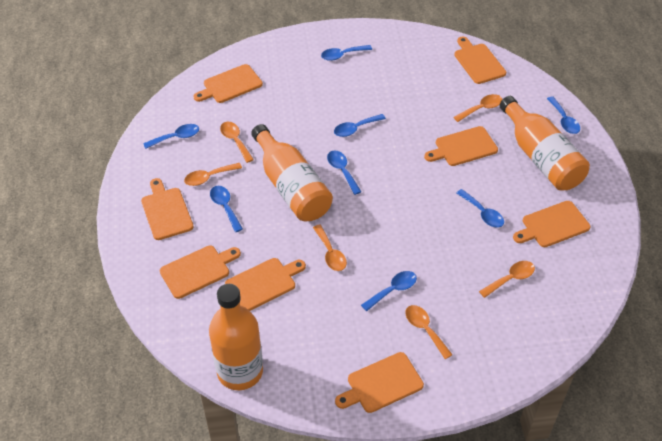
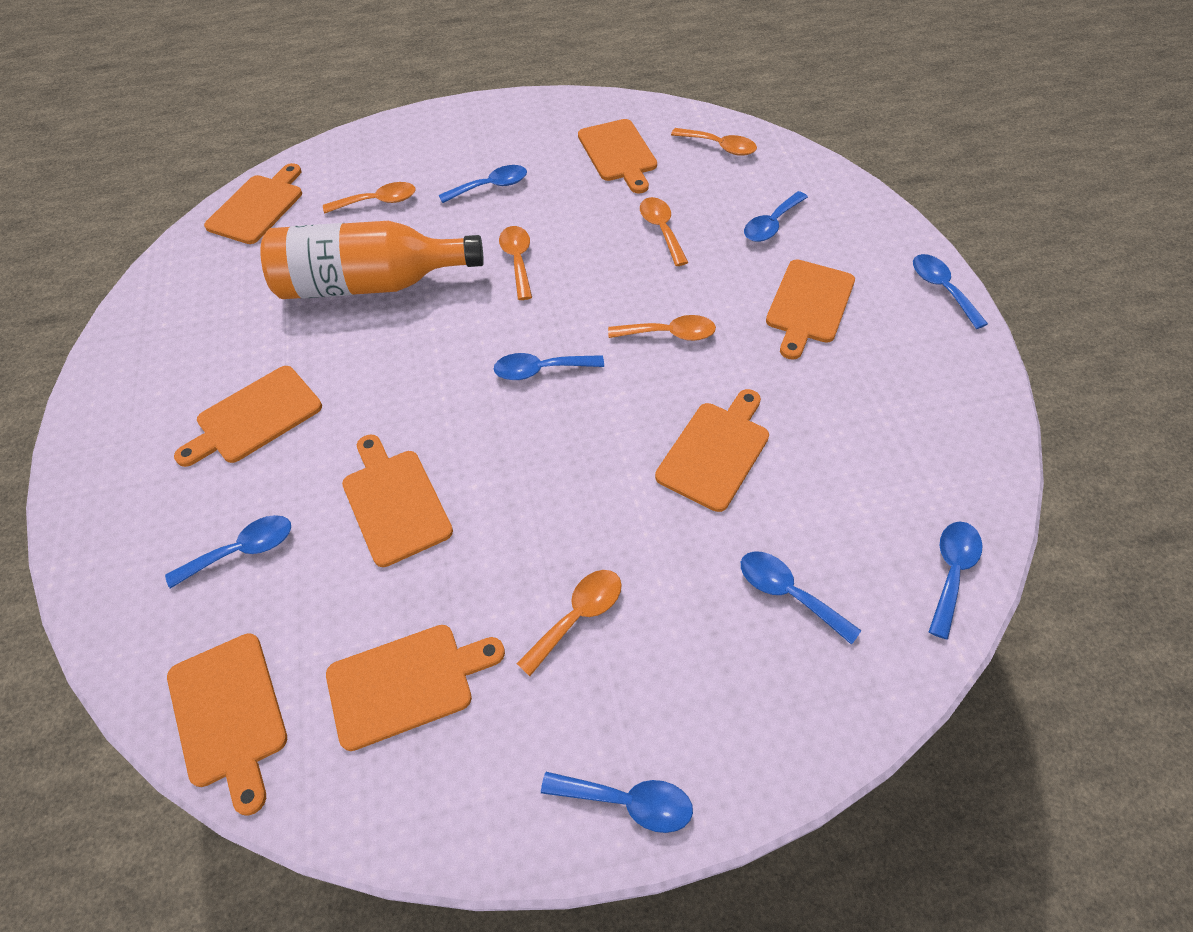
orange bottle: [209,284,263,390] [251,124,333,221] [499,96,590,191] = 3 -> [260,221,484,299] = 1

